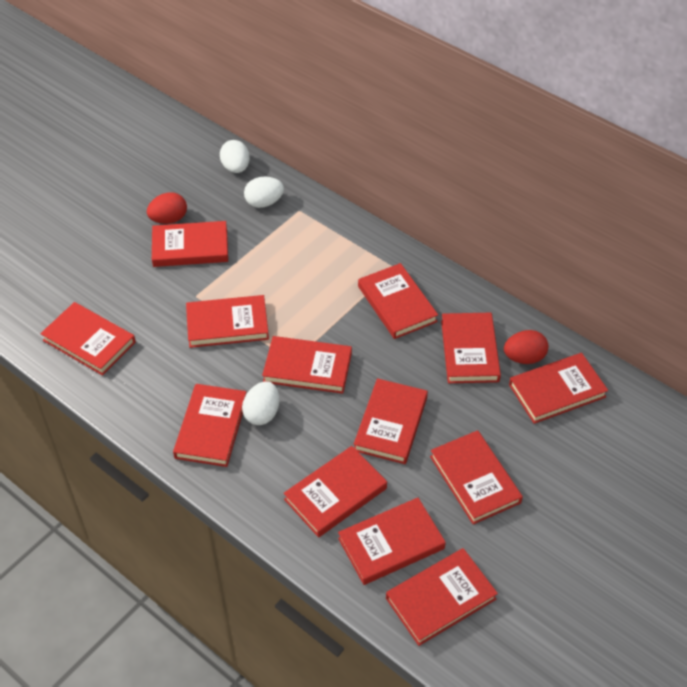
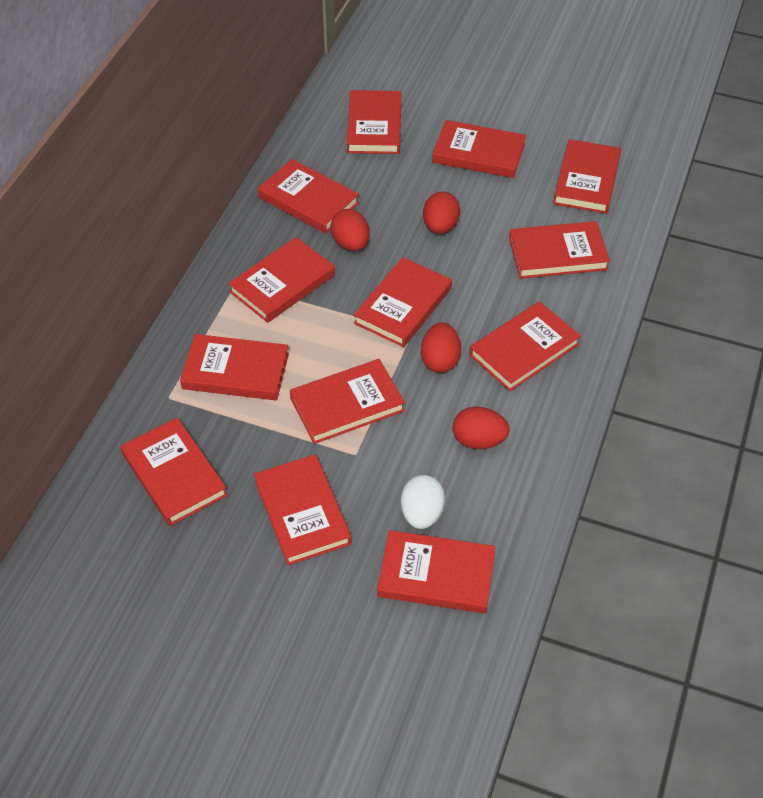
red egg: [147,192,187,224] [504,330,548,364] = 2 -> [330,209,370,251] [421,322,461,373] [423,192,460,234] [453,406,510,449] = 4
white egg: [220,140,250,173] [242,381,279,425] [244,177,284,208] = 3 -> [401,475,445,529] = 1

